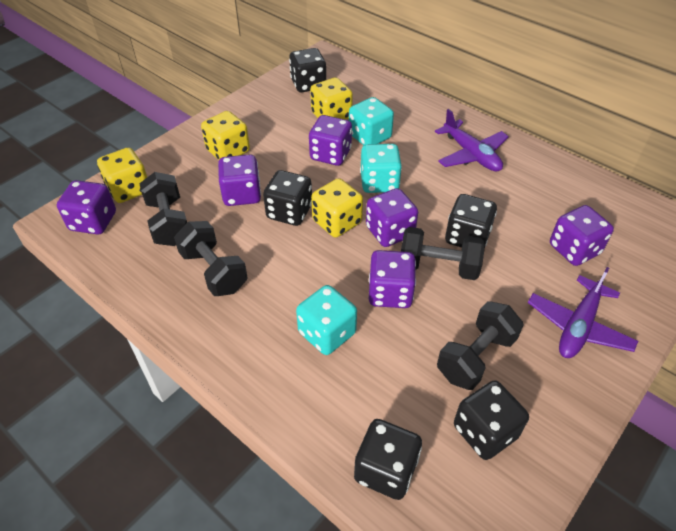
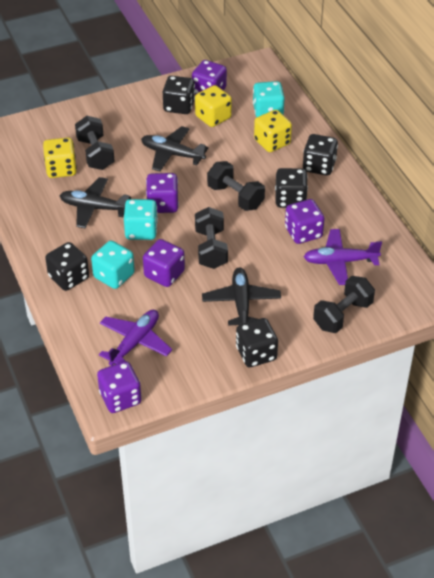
black plane: none = 0 -> [60,177,131,228] [141,126,208,172] [202,267,281,325] = 3
purple dice: [57,180,116,235] [218,155,261,206] [309,115,352,166] [366,188,418,247] [369,250,416,308] [550,205,614,266] = 6 -> [97,361,141,413] [143,239,185,287] [146,173,179,213] [192,60,227,94] [285,199,324,244] = 5
yellow dice: [97,148,147,203] [201,111,250,160] [310,77,353,120] [311,178,363,237] = 4 -> [43,137,77,178] [195,85,232,127] [254,110,292,152] = 3

